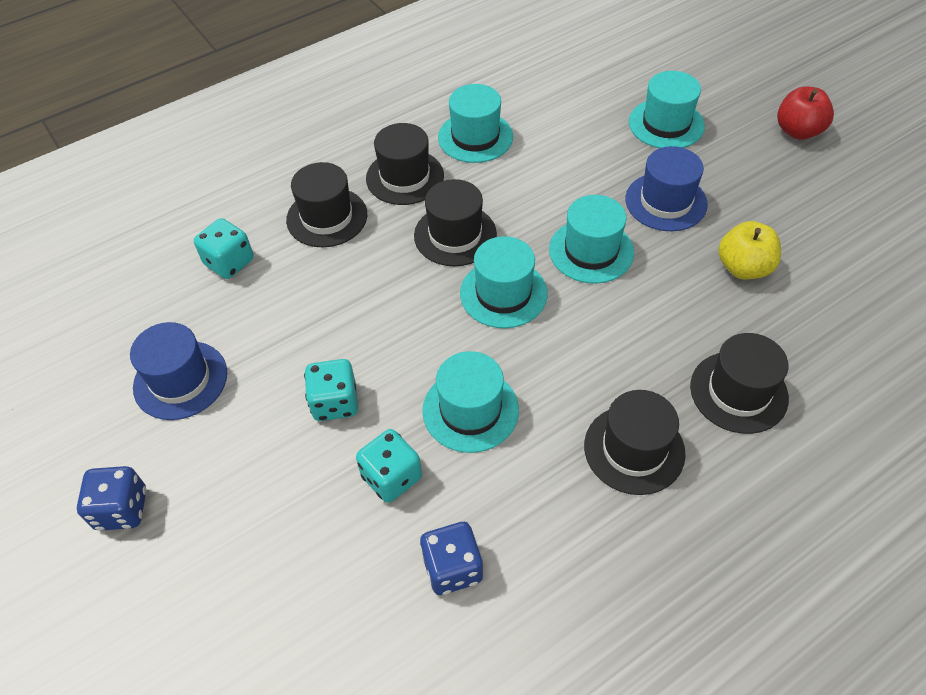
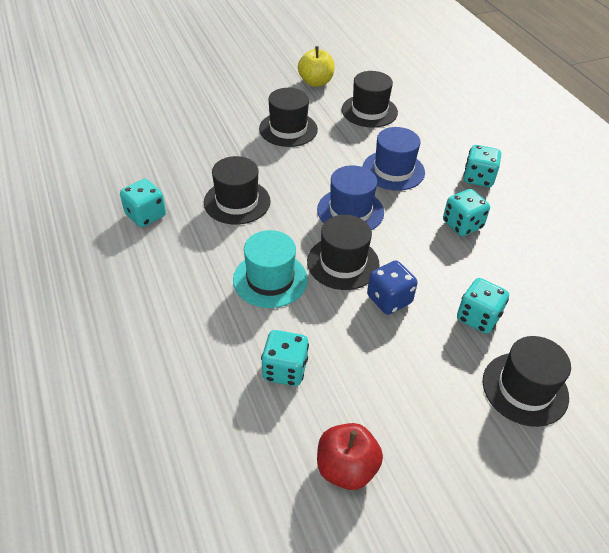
blue dice: [77,466,146,531] [420,522,483,595] = 2 -> [367,260,418,315] = 1
turquoise dice: [194,218,254,279] [304,359,358,421] [356,429,422,503] = 3 -> [120,179,166,227] [261,330,309,386] [443,189,490,236] [457,278,509,334] [463,145,501,187] = 5
turquoise hat: [422,351,519,453] [438,84,513,163] [460,236,548,328] [549,195,634,283] [629,71,705,148] = 5 -> [233,230,308,308] = 1

